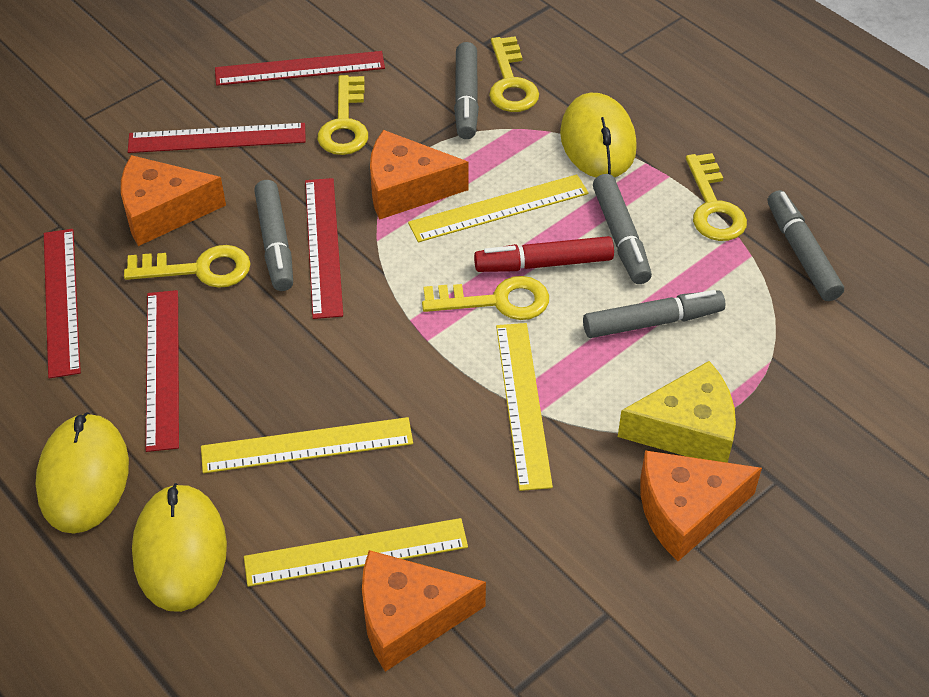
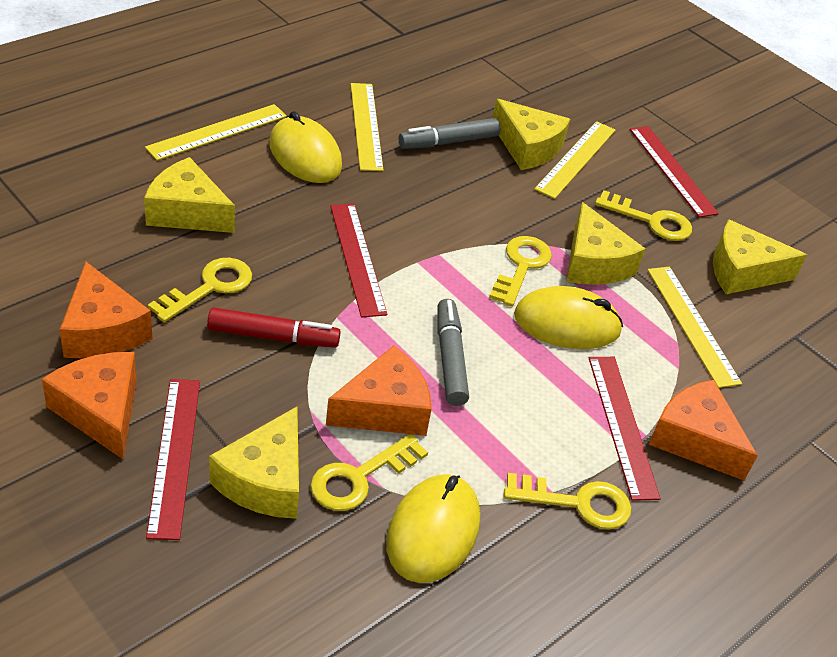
grey marker: [254,180,293,291] [454,42,479,139] [583,290,725,338] [593,174,652,284] [768,190,844,301] = 5 -> [399,118,500,149] [437,299,469,406] = 2
red ruler: [44,229,81,378] [128,123,306,153] [146,290,179,452] [215,51,385,86] [305,178,343,319] = 5 -> [146,379,200,540] [330,204,387,318] [589,357,661,501] [629,126,719,217] = 4
yellow cheese: [618,361,736,463] = 1 -> [144,157,235,233] [209,407,299,519] [493,99,570,170] [566,202,645,285] [713,219,807,294] = 5

